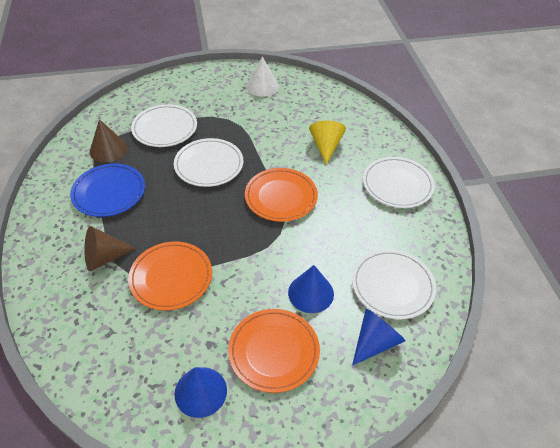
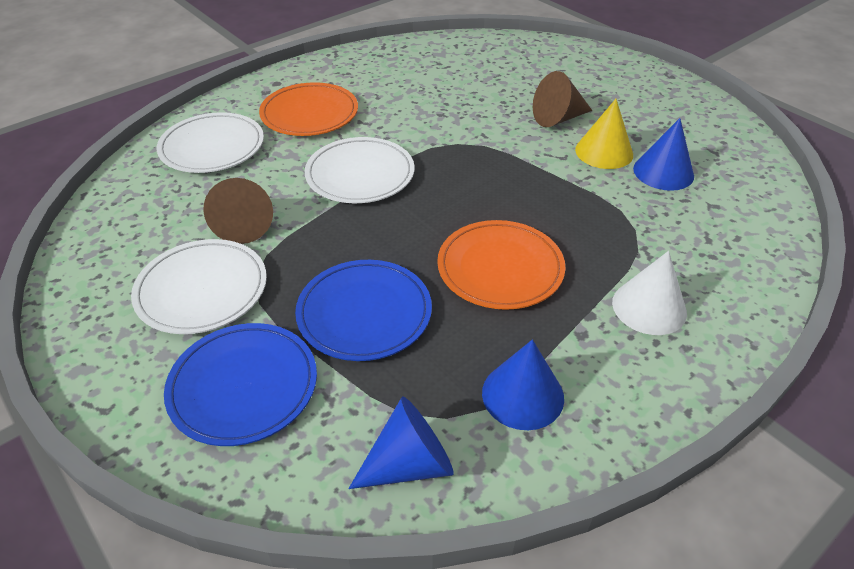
blue plate: [70,164,145,217] = 1 -> [164,323,317,446] [295,260,432,361] = 2
orange plate: [128,241,212,311] [228,309,320,393] [245,168,318,222] = 3 -> [259,82,358,136] [437,220,565,310] = 2
white plate: [131,104,197,147] [174,138,243,187] [352,249,436,319] [363,157,435,208] = 4 -> [131,239,267,334] [156,112,264,173] [305,137,414,203] = 3

